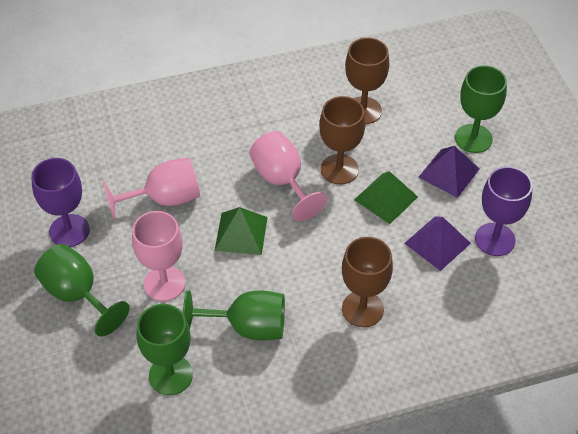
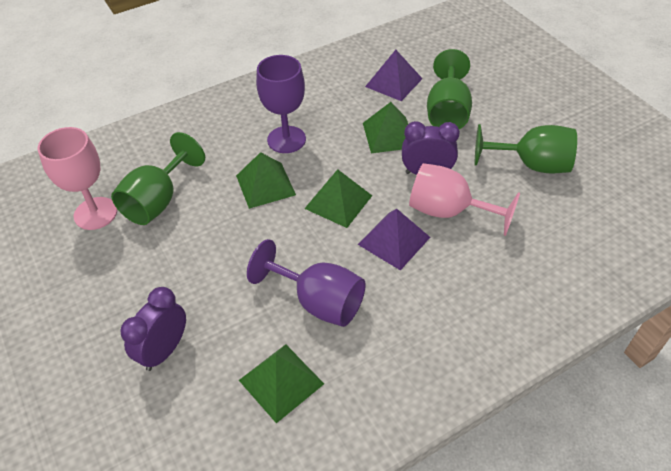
brown goblet: [319,96,365,184] [342,237,393,327] [345,38,389,124] = 3 -> none = 0
green goblet: [34,244,130,337] [137,304,193,395] [183,290,285,341] [455,65,507,153] = 4 -> [111,132,205,225] [427,49,472,129] [475,124,577,174] = 3
green pyramid: [215,207,268,255] [354,171,418,224] = 2 -> [236,152,296,209] [239,344,324,423] [304,169,372,228] [363,102,408,153] = 4
pink goblet: [103,157,200,220] [132,211,185,301] [250,131,328,221] = 3 -> [38,127,117,230] [409,163,520,236] = 2
purple clock: none = 0 -> [120,287,186,371] [402,121,460,175] = 2

